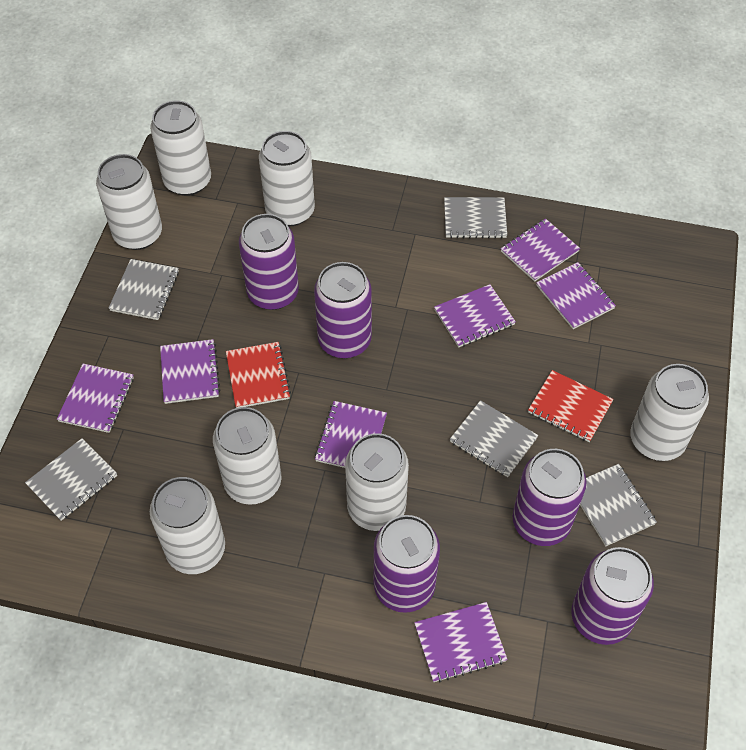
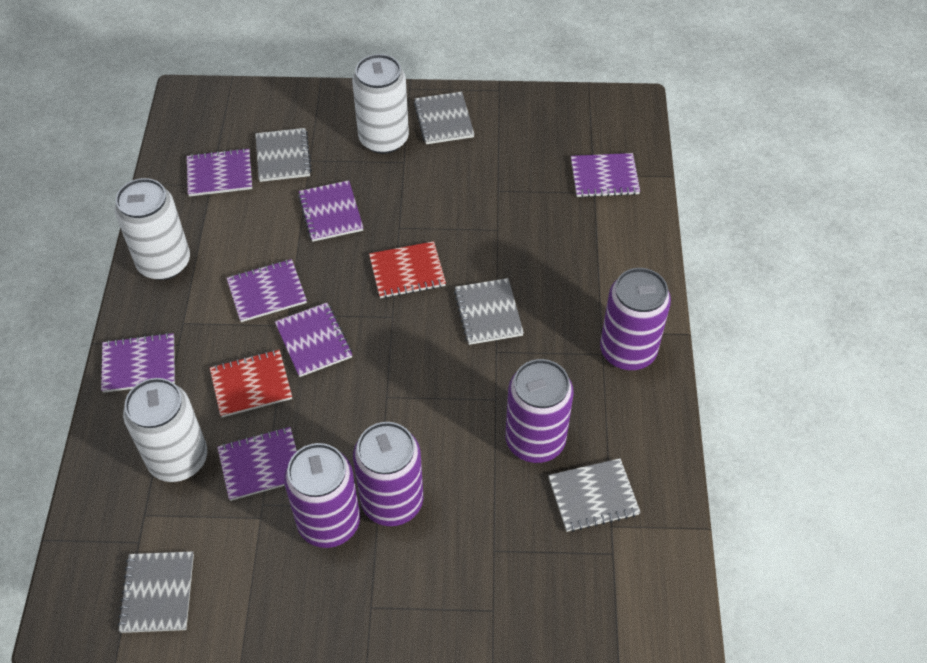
purple can: [239,214,299,310] [314,262,372,358] [374,515,440,613] [513,449,587,546] [571,547,654,645] = 5 -> [284,443,360,548] [353,422,423,526] [505,359,574,463] [600,268,671,370] = 4
white can: [96,154,162,250] [150,101,211,196] [150,477,225,574] [213,407,281,505] [259,131,315,226] [345,433,409,531] [630,364,709,461] = 7 -> [115,178,190,280] [123,378,207,482] [352,54,409,154] = 3

